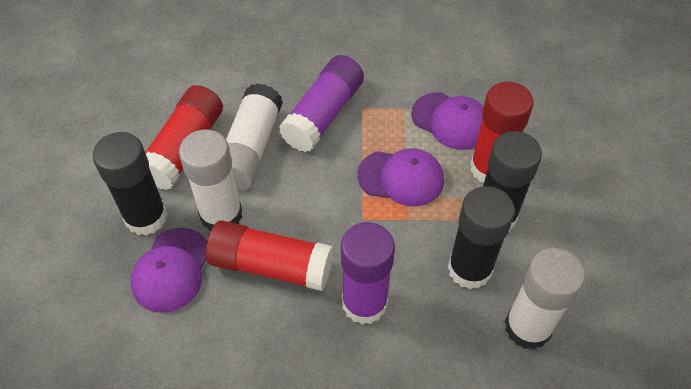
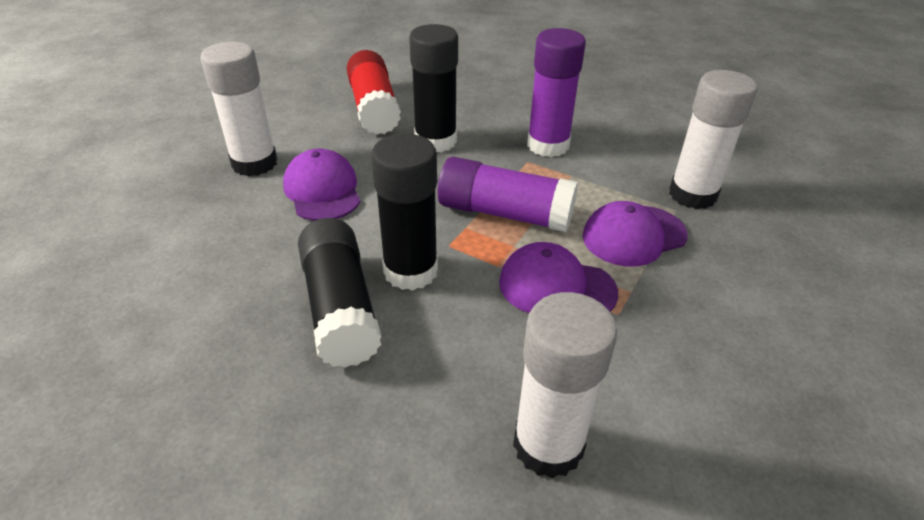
red glue stick: [145,85,223,190] [206,220,333,291] [470,82,533,182] = 3 -> [347,50,401,135] = 1

